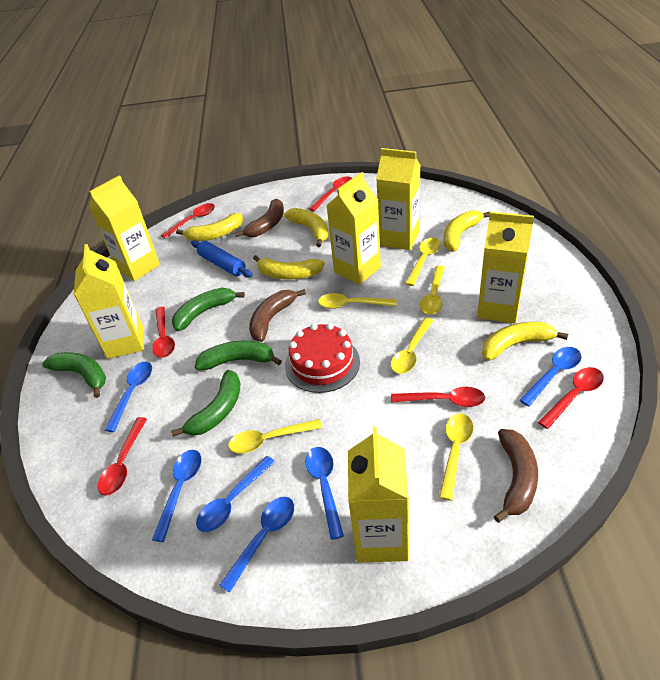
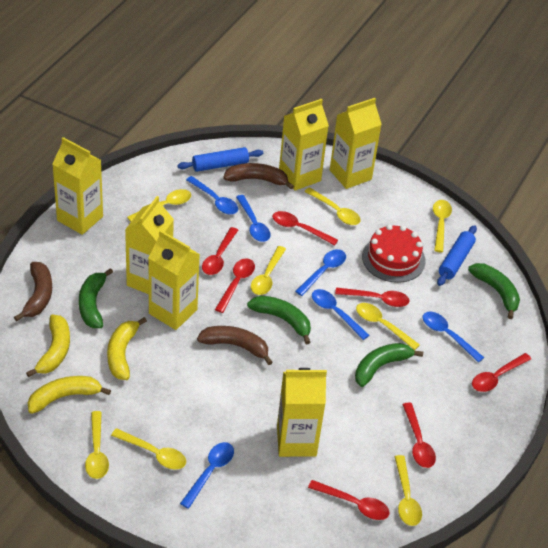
blue rolling pin: [191,240,253,278] = 1 -> [177,147,263,172] [437,225,477,286] = 2
red spoon: [98,417,147,496] [152,307,175,358] [161,203,215,239] [309,176,352,211] [391,387,485,407] [538,367,604,429] = 6 -> [202,227,238,275] [215,258,255,313] [272,211,338,246] [308,480,390,520] [335,288,410,307] [402,403,436,468] [472,353,531,392] = 7
yellow banana: [176,213,243,241] [253,255,325,279] [284,208,329,247] [443,210,490,251] [482,322,568,361] = 5 -> [26,315,70,377] [28,376,111,414] [107,317,147,380] = 3
yellow spoon: [228,419,322,454] [318,293,397,309] [391,318,433,374] [405,238,441,286] [420,266,445,315] [439,414,474,501] = 6 -> [85,411,109,479] [111,428,186,470] [127,189,191,222] [251,246,286,295] [304,187,361,225] [356,303,420,350] [394,455,422,526] [433,200,452,252] = 8

